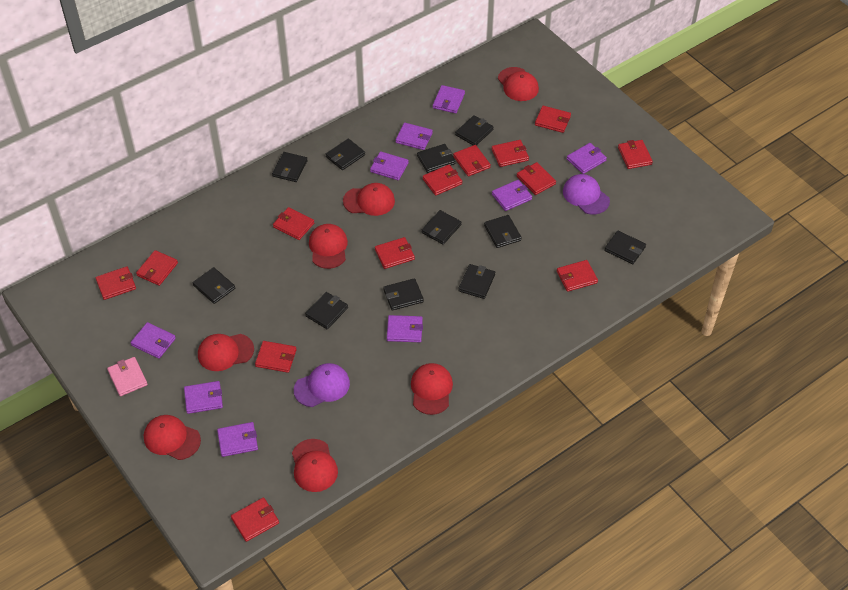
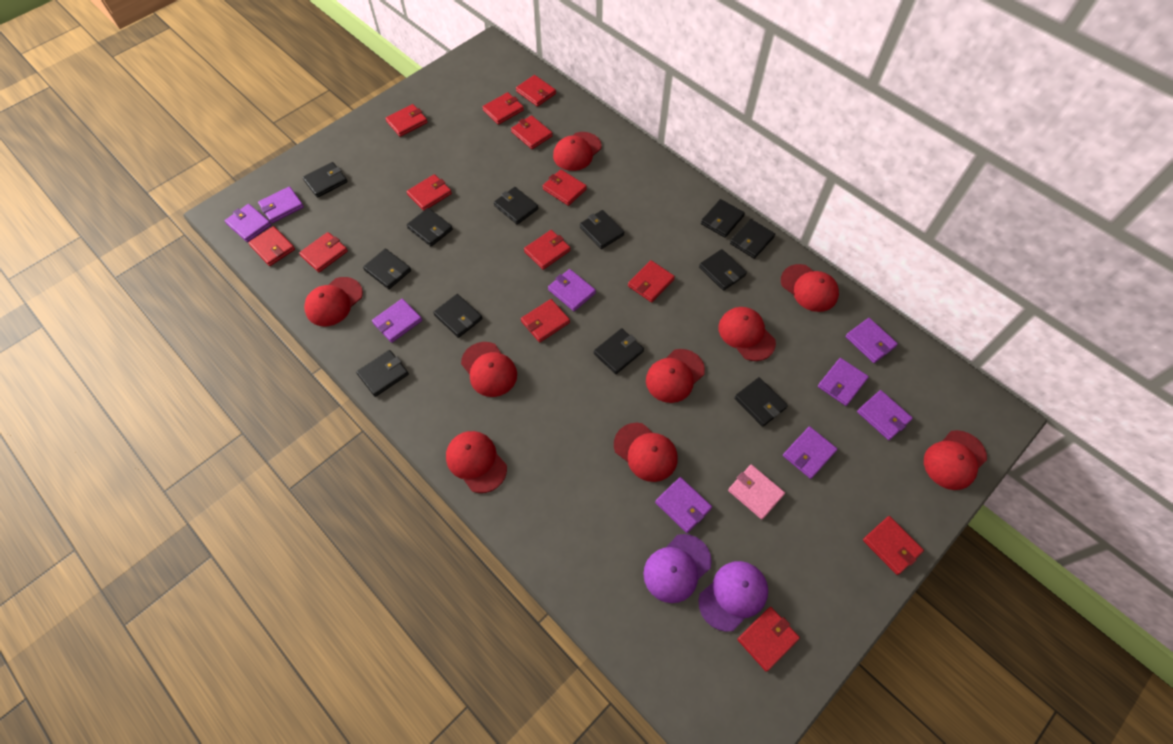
black wallet: [193,267,235,304] [272,152,308,182] [305,292,348,329] [325,138,365,170] [383,278,424,311] [417,144,455,173] [421,210,461,244] [455,115,494,145] [458,264,495,299] [484,215,522,248] [604,230,646,264] = 11 -> [303,162,348,198] [356,350,409,397] [363,248,411,289] [407,208,453,246] [433,294,482,338] [494,187,538,225] [580,210,624,249] [594,328,644,374] [699,249,747,291] [701,199,745,238] [730,219,775,259] [734,377,788,427] = 12
red cap: [144,415,201,460] [198,334,254,371] [292,439,338,492] [309,224,348,269] [343,183,395,216] [411,363,453,415] [498,67,539,101] = 7 -> [304,277,363,326] [446,431,507,493] [461,342,517,397] [553,132,602,171] [614,423,678,482] [646,349,705,403] [718,307,776,361] [781,264,839,312] [924,430,987,490] = 9

